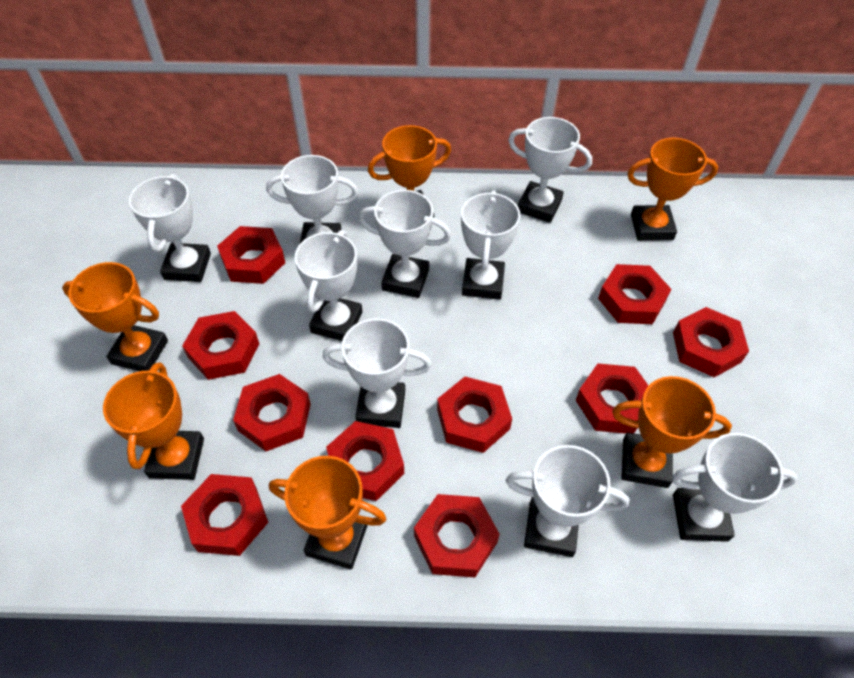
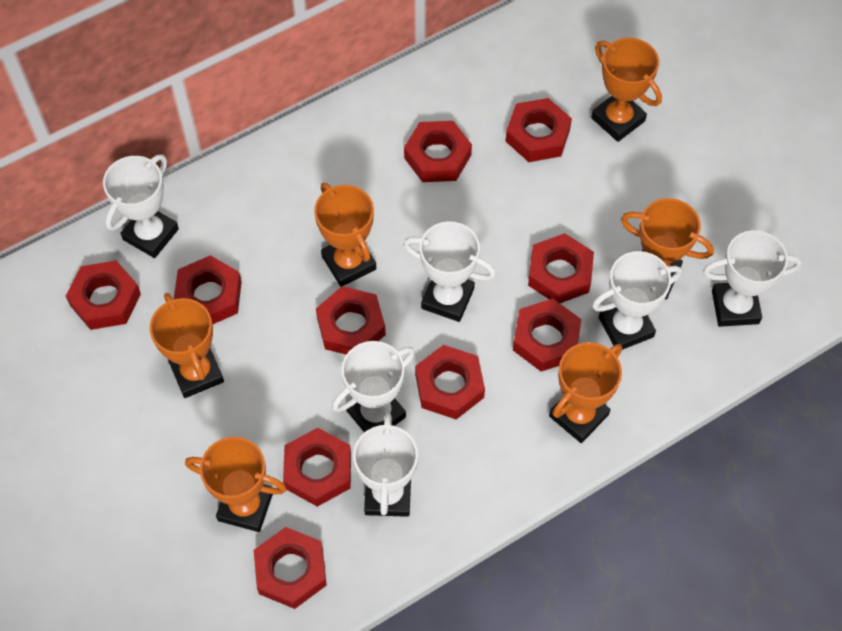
white trophy: [129,174,211,282] [266,155,358,243] [295,230,362,341] [323,318,432,428] [358,190,451,298] [461,190,520,300] [506,445,630,557] [508,117,592,223] [672,433,798,542] = 9 -> [103,155,179,258] [332,341,415,432] [353,413,418,517] [403,221,496,322] [592,251,682,350] [703,230,802,327] = 6

